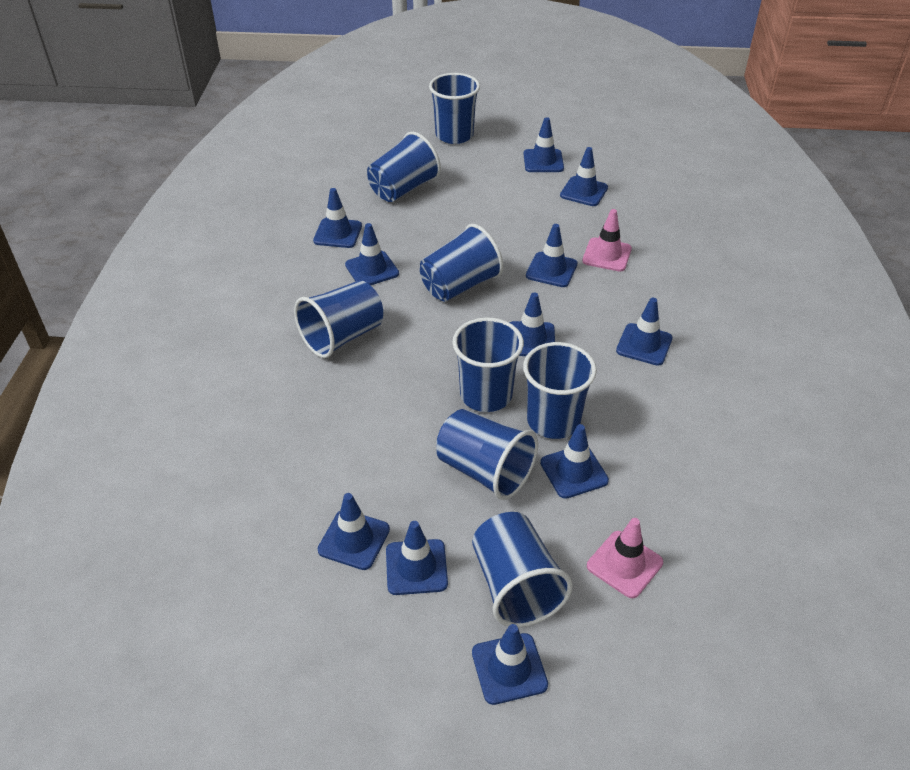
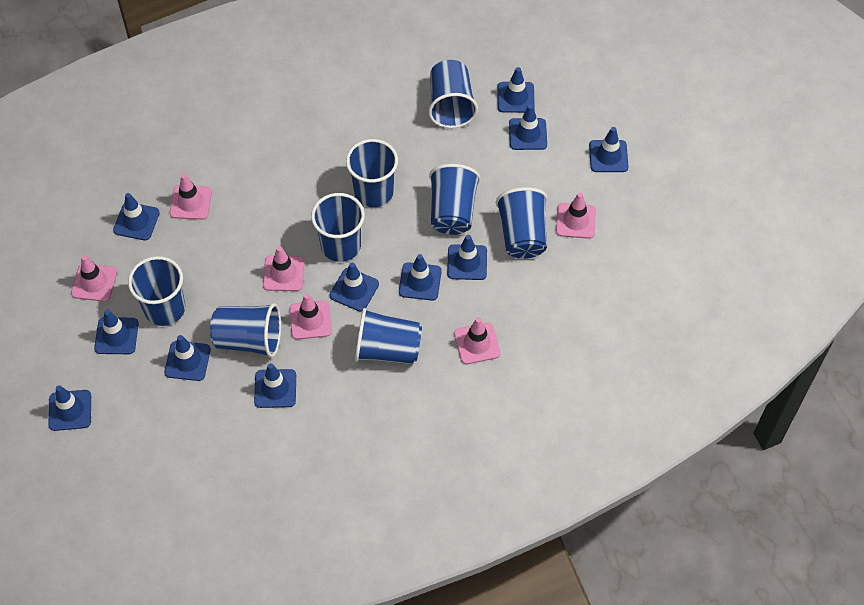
pink traffic cone: [582,209,632,272] [587,518,663,598] = 2 -> [71,255,117,302] [170,174,212,220] [263,246,304,291] [290,294,332,340] [454,317,501,364] [556,192,596,239] = 6

